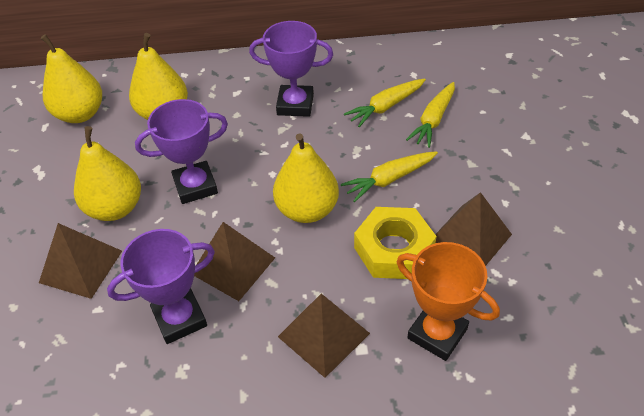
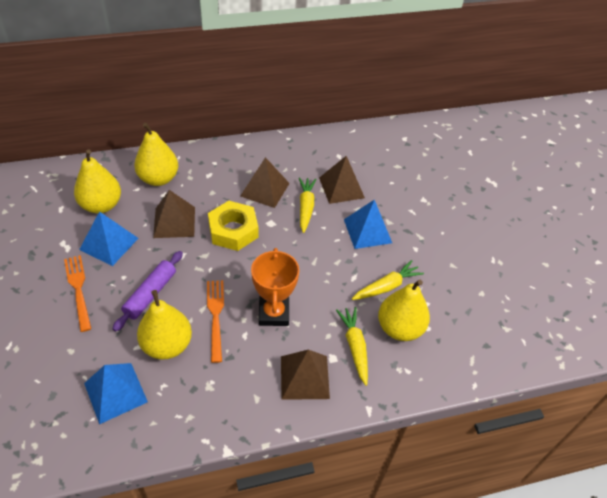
blue pyramid: none = 0 -> [79,211,139,266] [84,363,148,424] [344,200,392,249] = 3
orange fork: none = 0 -> [64,255,91,332] [207,280,224,363] = 2
purple rolling pin: none = 0 -> [113,251,183,332] = 1
purple trophy: [107,229,215,344] [135,99,228,204] [249,21,333,117] = 3 -> none = 0

